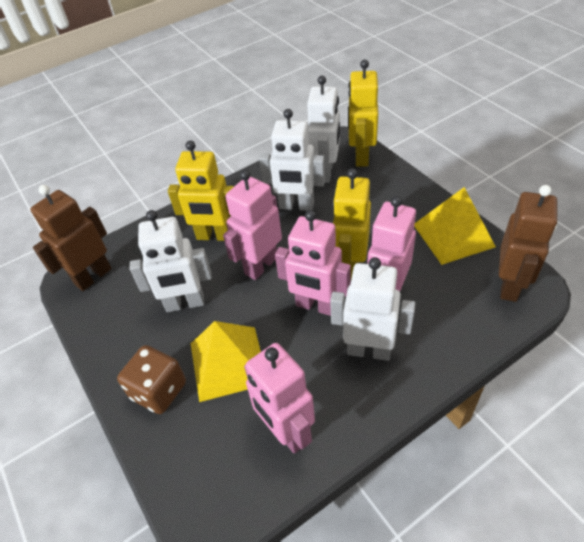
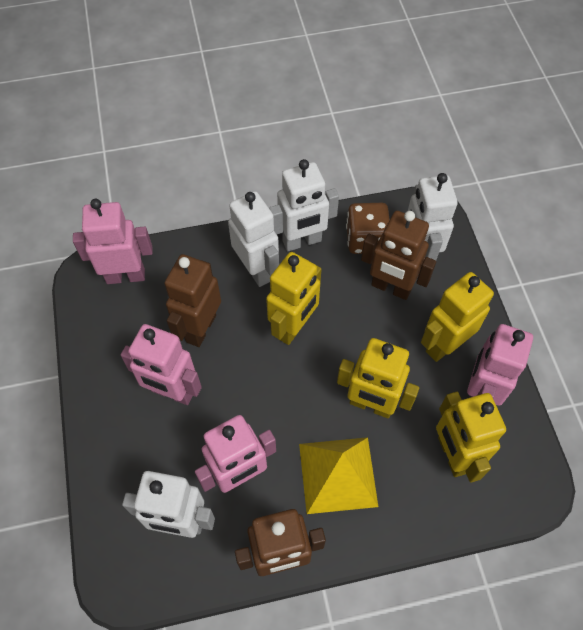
brown robot: [30,185,111,291] [499,185,557,302] = 2 -> [164,254,221,347] [235,509,326,576] [361,211,436,300] = 3
yellow pyramid: [191,321,261,402] [414,187,496,265] = 2 -> [299,437,378,514] = 1
yellow robot: [168,141,234,241] [332,168,371,279] [348,60,378,167] = 3 -> [266,252,321,345] [337,338,419,418] [421,272,494,362] [436,392,506,483] = 4

